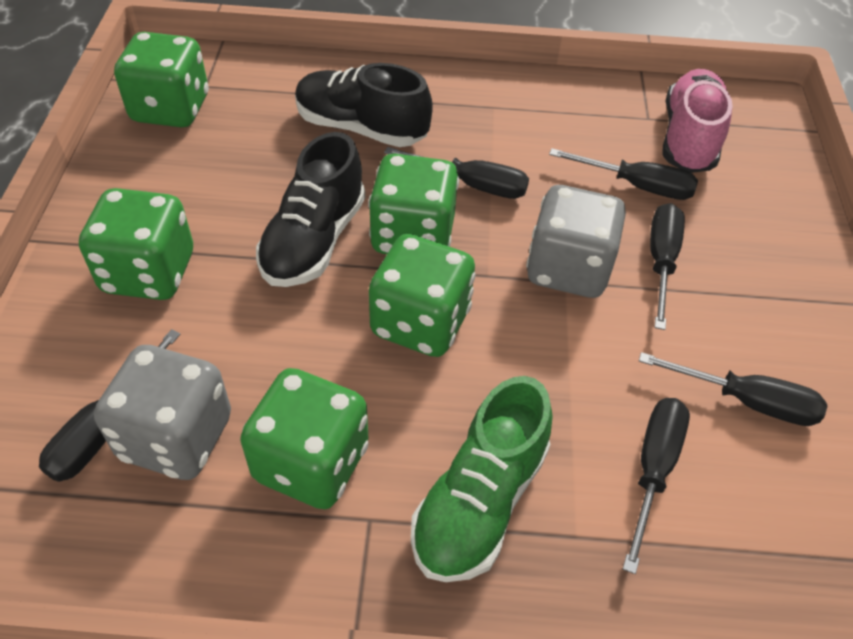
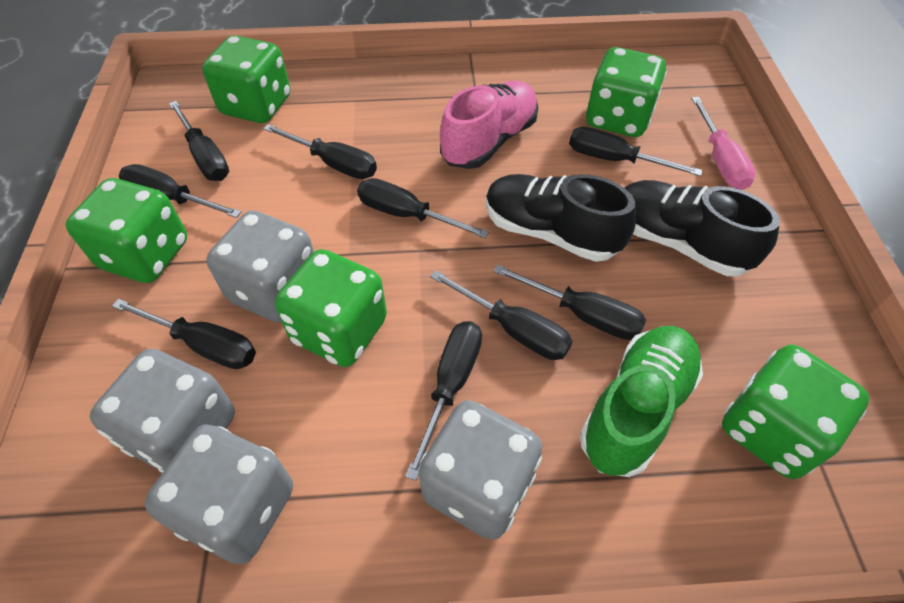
black screwdriver: [39,329,181,482] [384,147,529,199] [549,148,698,200] [623,398,690,574] [639,352,827,426] [650,203,685,330] = 6 -> [112,299,256,369] [119,164,242,218] [169,101,229,181] [263,124,377,179] [357,178,489,239] [405,321,482,481] [430,270,573,360] [493,264,646,340] [569,127,703,176] = 9
grey dice: [94,345,231,480] [526,185,626,298] = 2 -> [90,348,235,473] [145,424,293,564] [206,211,314,322] [419,400,542,540] = 4
pink screwdriver: none = 0 -> [691,97,756,190] = 1

